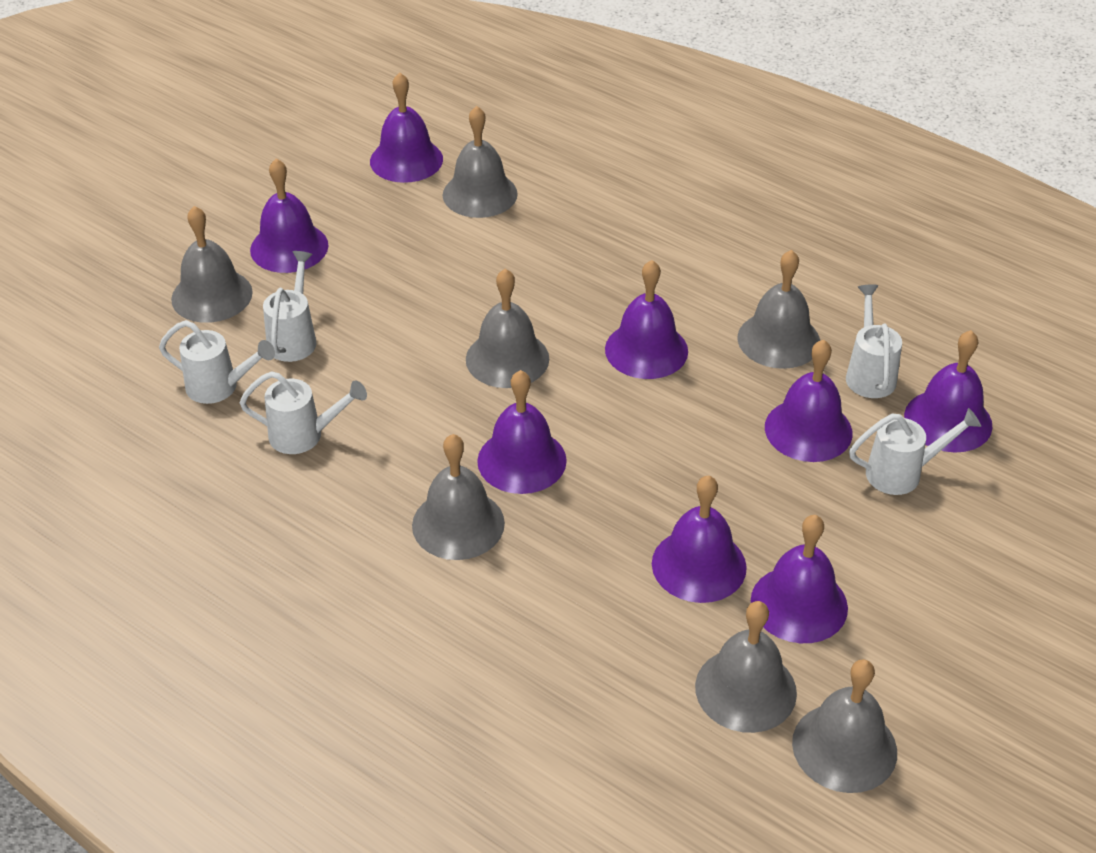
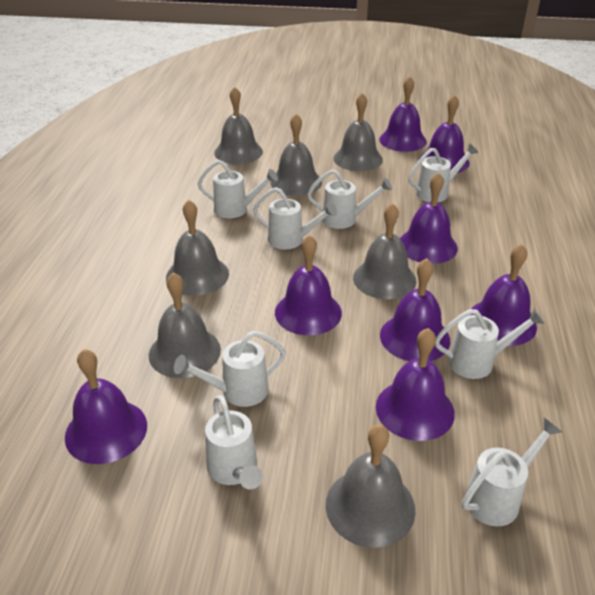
white watering can: [159,320,275,404] [240,371,367,454] [263,251,316,362] [846,284,902,398] [849,408,981,495] = 5 -> [174,331,286,407] [197,160,278,218] [205,395,263,490] [253,187,337,249] [307,170,392,229] [408,144,478,202] [435,309,545,379] [462,418,562,526] = 8

